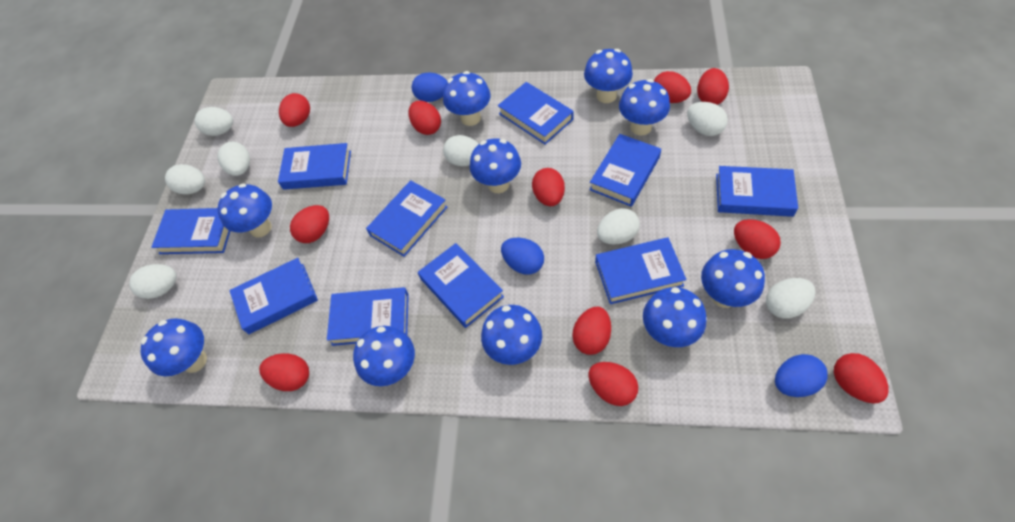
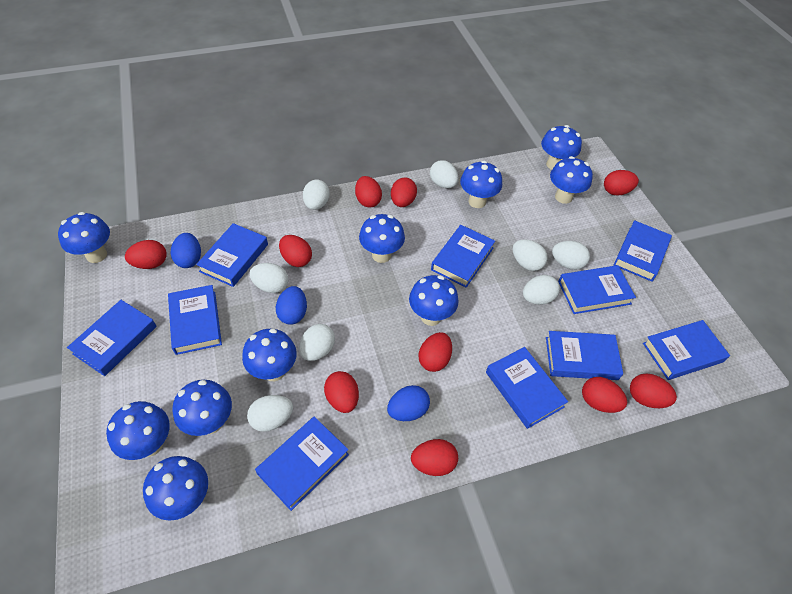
red egg: [259,353,309,391] [279,93,310,127] [290,205,329,243] [409,100,441,135] [532,168,565,206] [572,307,611,355] [589,362,638,406] [654,71,691,103] [697,68,729,105] [734,219,781,259] [834,353,889,404] = 11 -> [125,240,167,269] [279,235,312,267] [324,371,359,413] [355,176,382,208] [391,177,417,207] [411,439,458,476] [419,332,452,372] [582,377,627,413] [604,170,639,196] [630,374,677,408] = 10

